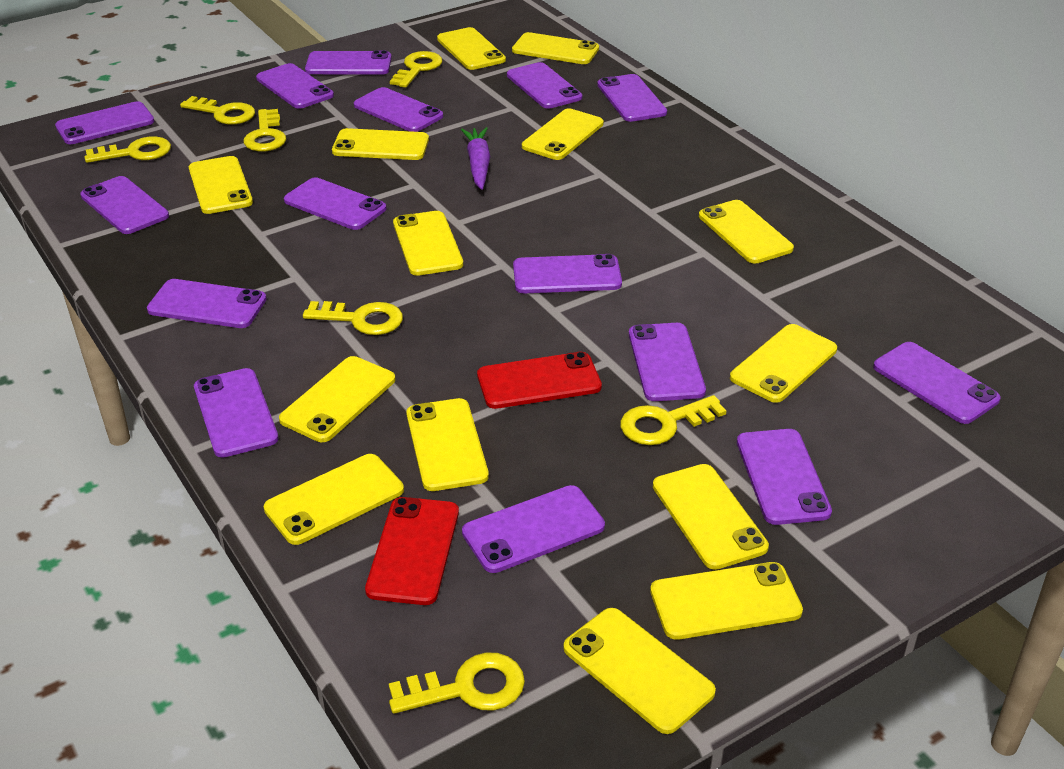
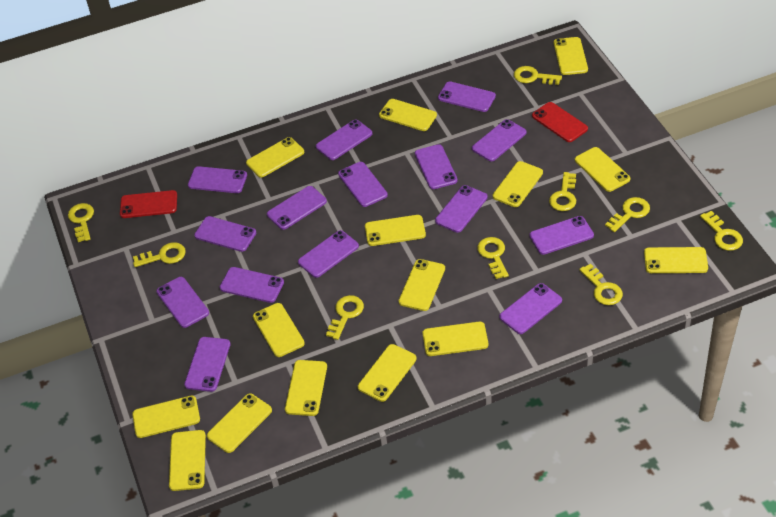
purple carrot: [461,127,490,190] = 1 -> none = 0
yellow key: [84,136,171,163] [180,96,255,124] [244,109,286,151] [303,301,403,335] [389,652,525,714] [390,51,442,88] [620,395,726,445] = 7 -> [68,203,94,242] [133,242,186,267] [326,295,364,340] [477,237,509,279] [514,66,562,85] [549,172,576,211] [579,264,623,305] [605,197,650,232] [700,211,743,251] = 9
yellow phone: [189,156,253,214] [264,454,404,545] [279,356,395,442] [332,128,429,160] [393,211,463,276] [406,398,489,491] [437,27,506,70] [512,32,599,64] [522,108,604,160] [563,608,716,734] [650,562,803,640] [653,464,769,570] [699,200,794,264] [730,324,837,403] = 14 -> [132,396,200,438] [169,430,206,491] [207,393,272,453] [246,137,304,178] [253,303,305,357] [285,360,327,416] [358,344,417,402] [365,215,426,246] [379,99,437,131] [399,259,445,311] [423,322,488,356] [493,161,543,207] [554,37,588,75] [575,147,631,192] [644,247,708,273] = 15

